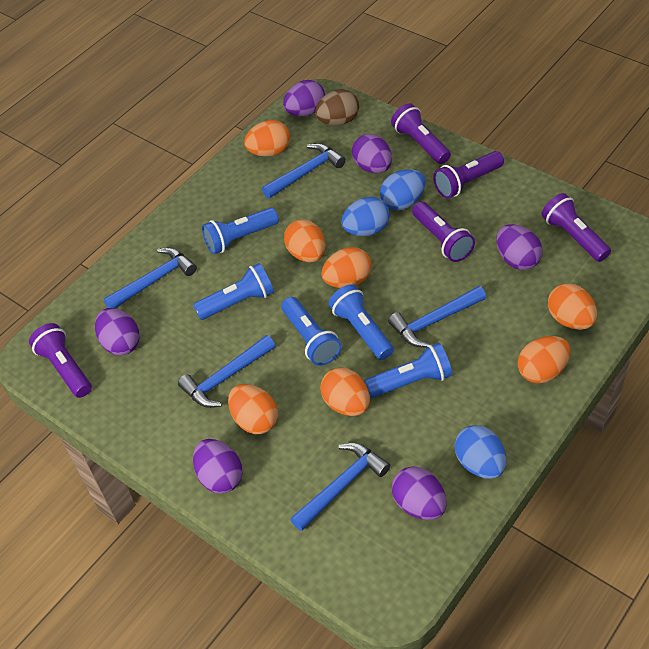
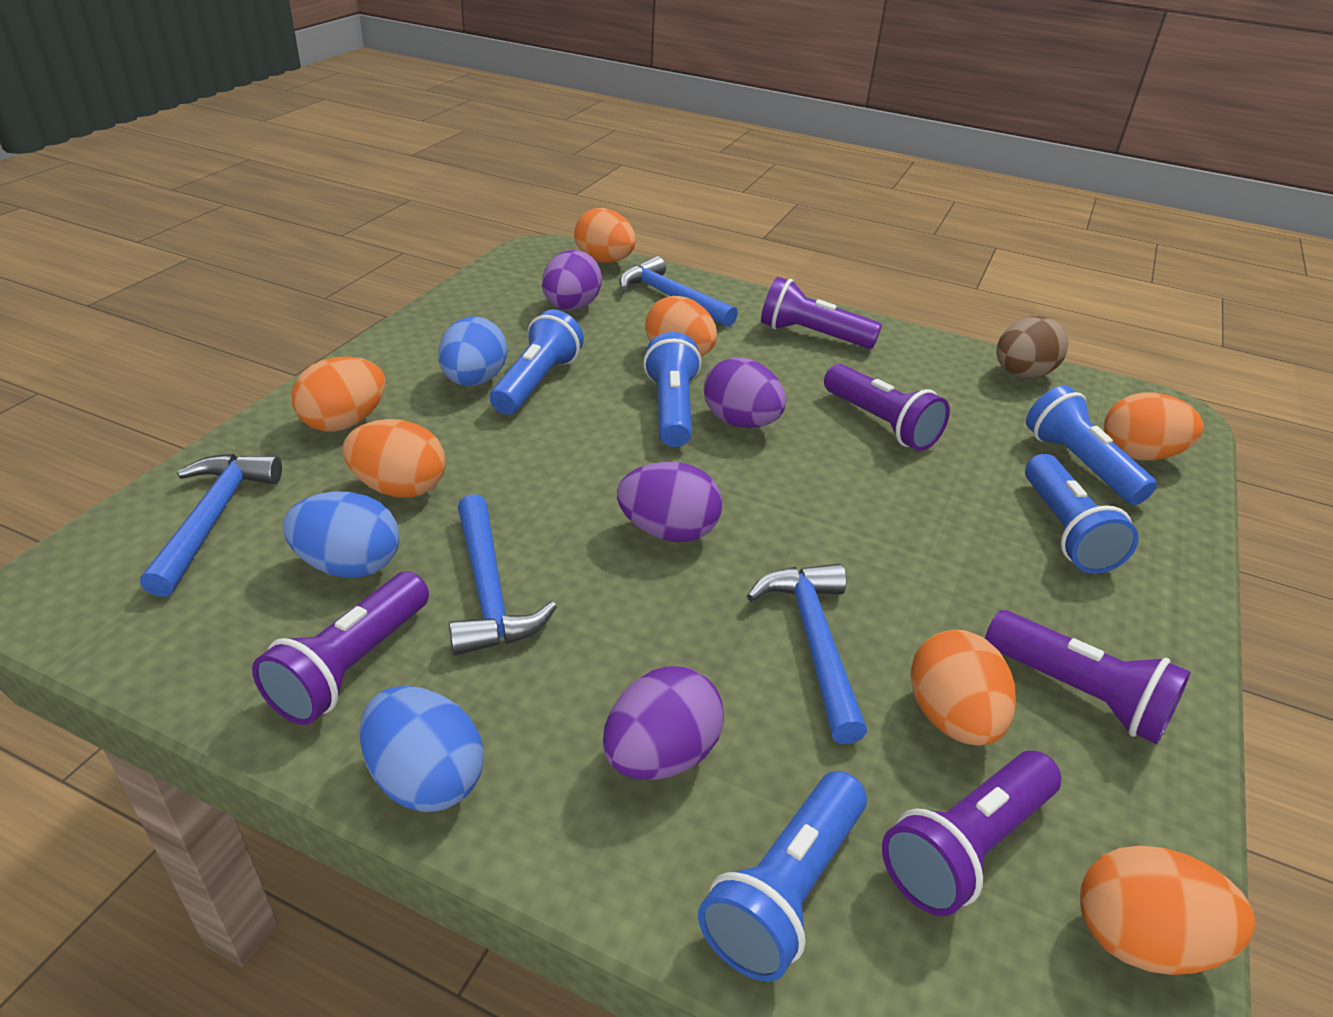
blue hammer: [103,248,197,308] [178,335,275,408] [262,143,346,199] [290,443,390,531] [388,286,486,347] = 5 -> [140,454,282,597] [449,494,557,656] [619,256,738,327] [747,564,867,744] = 4
purple egg: [95,308,140,355] [193,439,243,494] [283,80,325,116] [352,134,392,173] [392,466,447,520] [496,224,543,270] = 6 -> [542,250,602,310] [603,666,724,780] [617,462,722,542] [704,357,786,428] = 4

